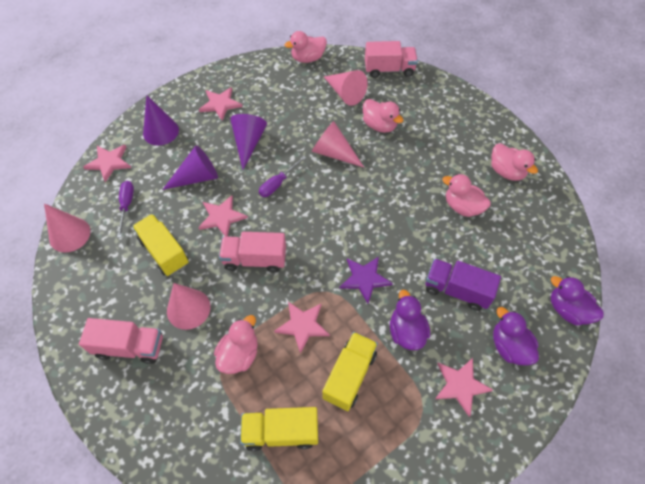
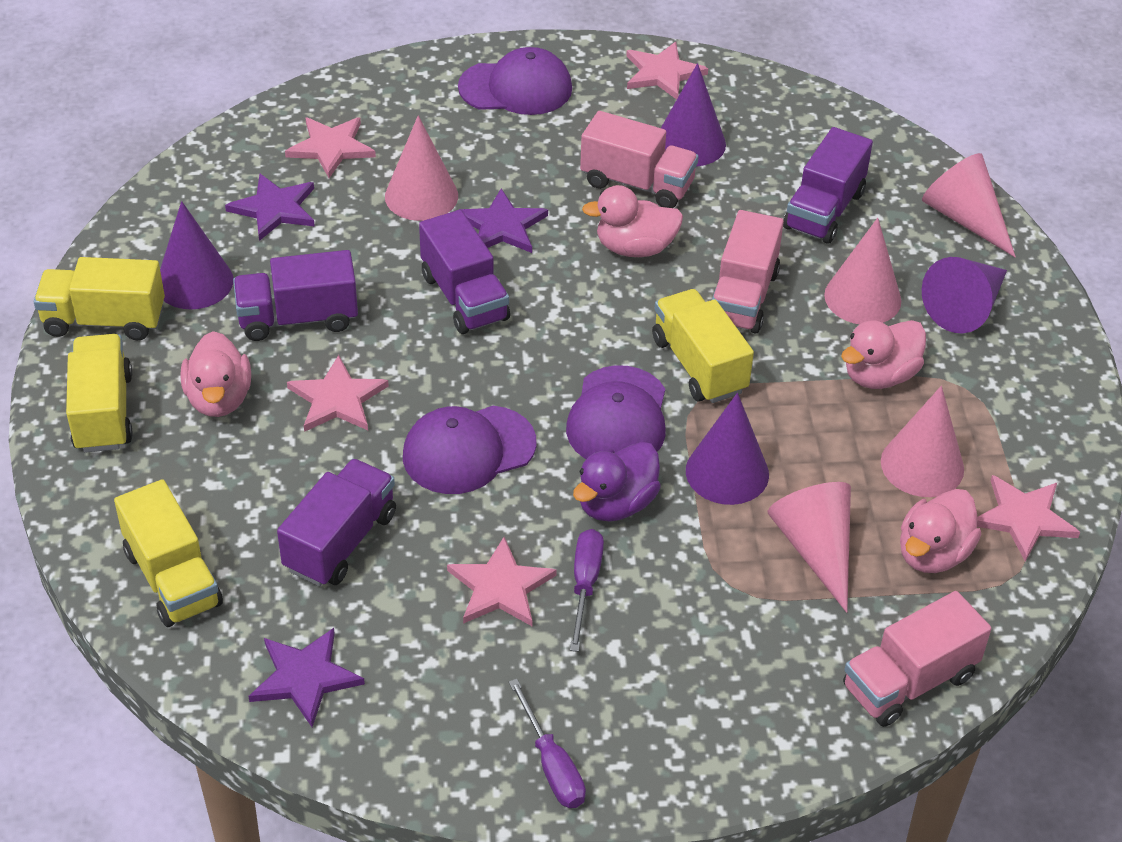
pink cone: [44,203,91,253] [167,283,210,330] [312,121,364,167] [324,70,368,106] = 4 -> [385,115,458,221] [768,482,851,613] [824,218,901,324] [881,386,964,497] [922,153,1016,258] = 5
pink duck: [214,315,258,374] [284,31,327,63] [363,99,403,133] [442,174,491,217] [491,143,538,181] = 5 -> [181,331,251,417] [582,185,683,257] [841,320,926,389] [900,489,981,573] = 4
purple cap: none = 0 -> [403,406,536,494] [458,47,572,115] [566,365,665,459] = 3
purple cone: [143,95,179,145] [162,145,218,190] [230,114,267,170] = 3 -> [160,201,233,309] [661,63,726,166] [686,393,769,505] [922,257,1007,333] = 4
purple duck: [390,290,430,350] [493,307,539,366] [551,276,604,325] = 3 -> [573,442,661,522] = 1
purple star: [340,256,393,304] = 1 -> [225,174,315,241] [249,628,365,727] [456,188,548,253] = 3
purple truck: [425,259,501,311] = 1 -> [233,250,358,341] [277,459,396,586] [419,210,510,334] [783,127,873,244] = 4
yellow truck: [132,214,189,276] [240,407,318,451] [322,332,378,411] = 3 -> [34,257,165,340] [66,334,133,453] [114,479,223,627] [652,289,754,403] = 4

